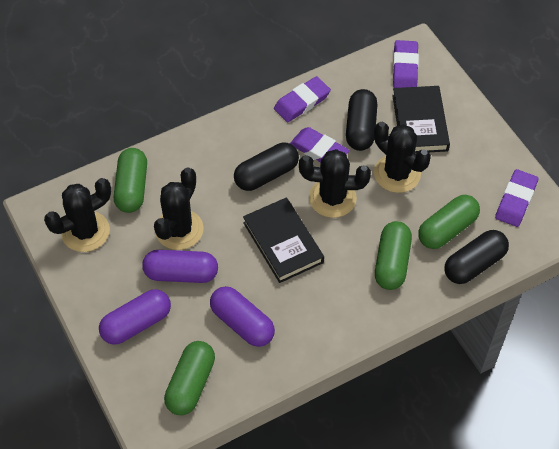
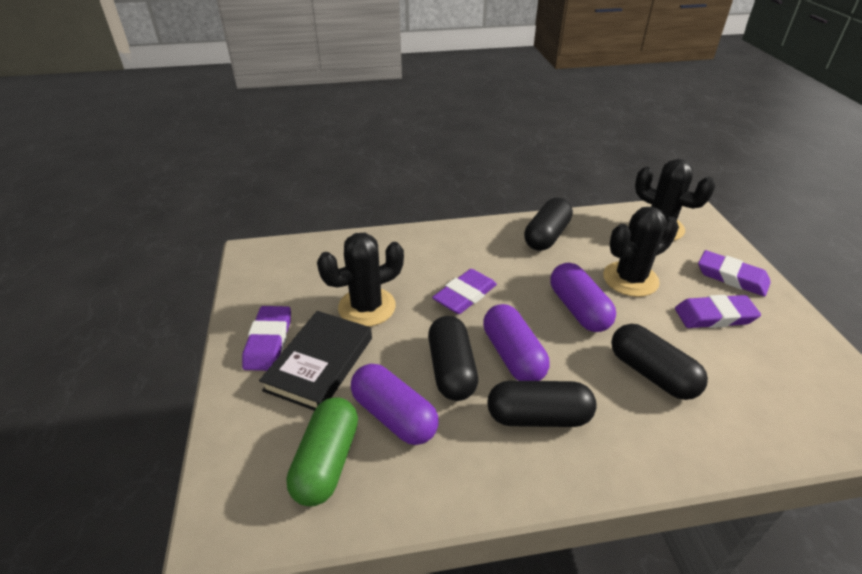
black book: [243,197,324,283] [392,86,450,153] = 2 -> [259,311,372,411] = 1
black cactus: [44,178,111,252] [154,167,204,250] [299,149,371,218] [374,122,431,193] = 4 -> [317,233,404,327] [603,207,679,297] [635,159,716,241] = 3
black capsule: [234,143,299,191] [346,89,377,151] [444,230,509,284] = 3 -> [428,316,478,401] [487,381,597,427] [524,198,573,251] [611,324,708,400] = 4
green capsule: [114,148,147,213] [164,341,215,415] [375,221,412,290] [418,195,480,249] = 4 -> [286,397,358,506] = 1

